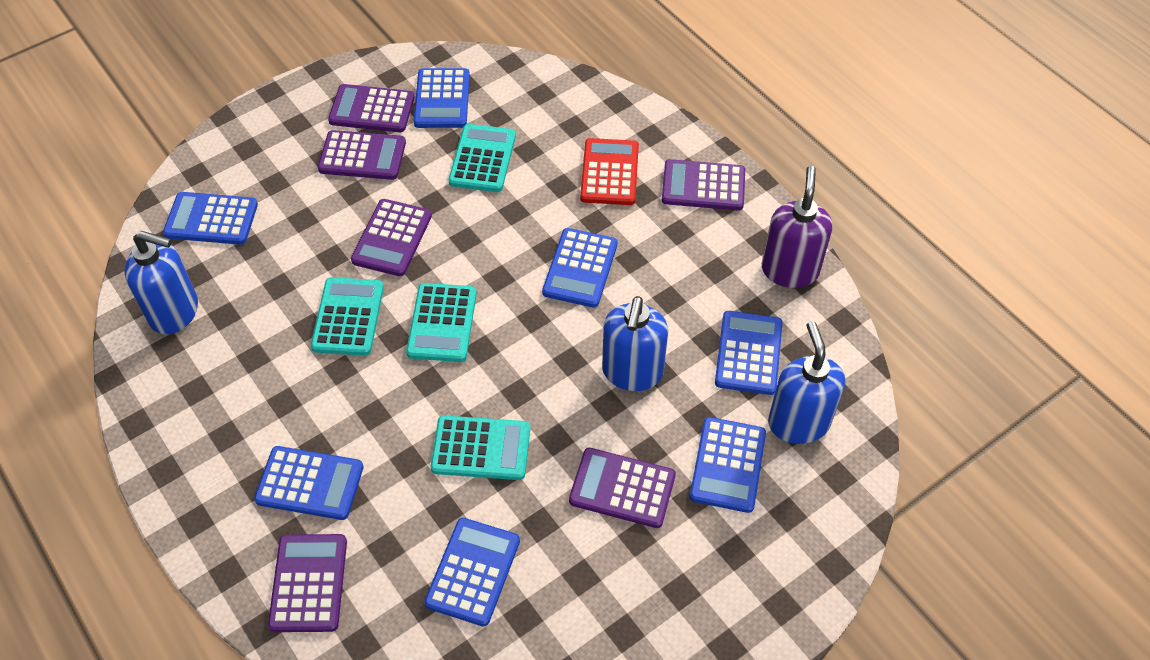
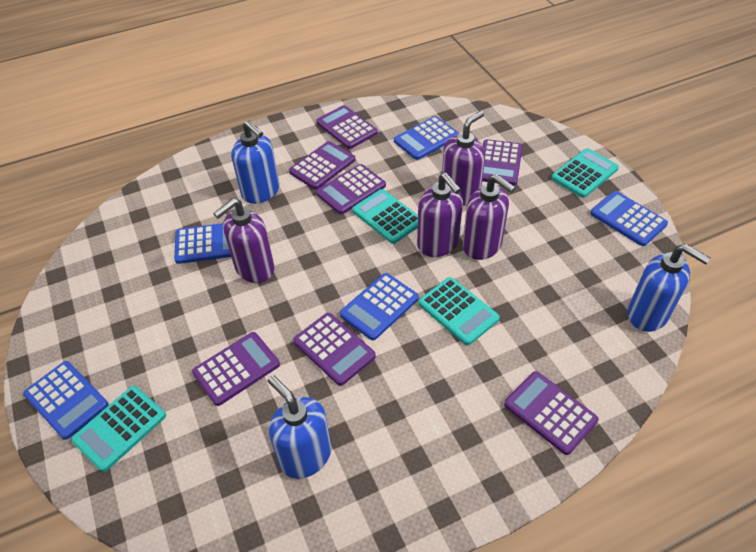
blue calculator: [163,192,258,245] [254,446,364,520] [414,68,470,128] [424,518,520,626] [542,228,617,308] [690,417,766,513] [715,311,783,395] = 7 -> [23,361,109,440] [174,223,231,264] [340,273,419,340] [394,116,459,160] [590,191,668,246] = 5
purple calculator: [268,534,347,632] [318,130,406,180] [328,84,415,132] [351,199,432,276] [569,448,676,528] [662,159,745,210] = 6 -> [192,332,280,406] [289,141,355,190] [293,313,376,386] [316,164,386,214] [317,105,378,149] [482,139,523,185] [504,371,598,455] = 7
purple soap dispenser: [762,166,832,288] = 1 -> [213,198,275,283] [417,173,463,257] [442,111,485,205] [463,174,516,260] = 4
red calculator: [580,138,639,205] = 1 -> none = 0

